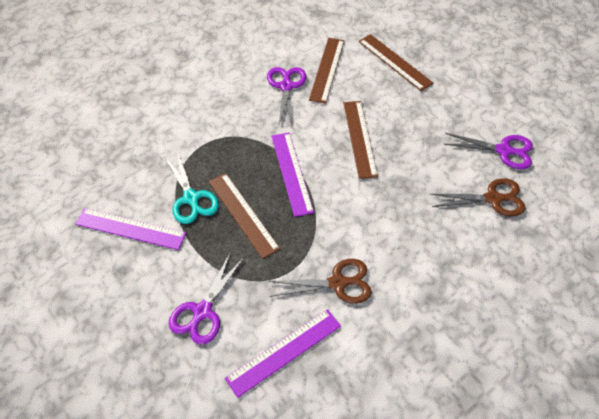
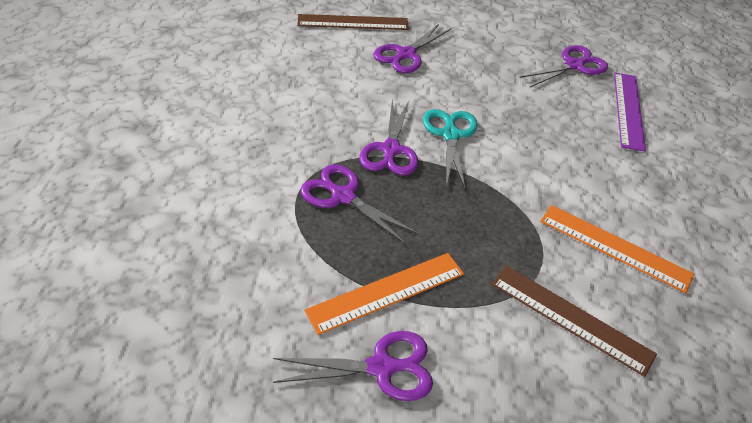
brown ruler: [209,173,280,259] [309,38,344,104] [343,101,378,179] [359,34,433,91] = 4 -> [297,14,409,30] [492,265,657,377] = 2
brown scissors: [268,259,372,304] [430,178,525,217] = 2 -> none = 0
orange ruler: none = 0 -> [304,253,464,335] [540,205,694,293] = 2
purple ruler: [76,208,186,250] [225,309,341,398] [271,132,314,217] = 3 -> [614,73,646,152] = 1
purple scissors: [169,254,244,345] [267,67,306,125] [444,133,533,169] = 3 -> [273,331,433,401] [300,165,419,245] [359,100,418,176] [374,24,451,73] [519,45,608,87] = 5

